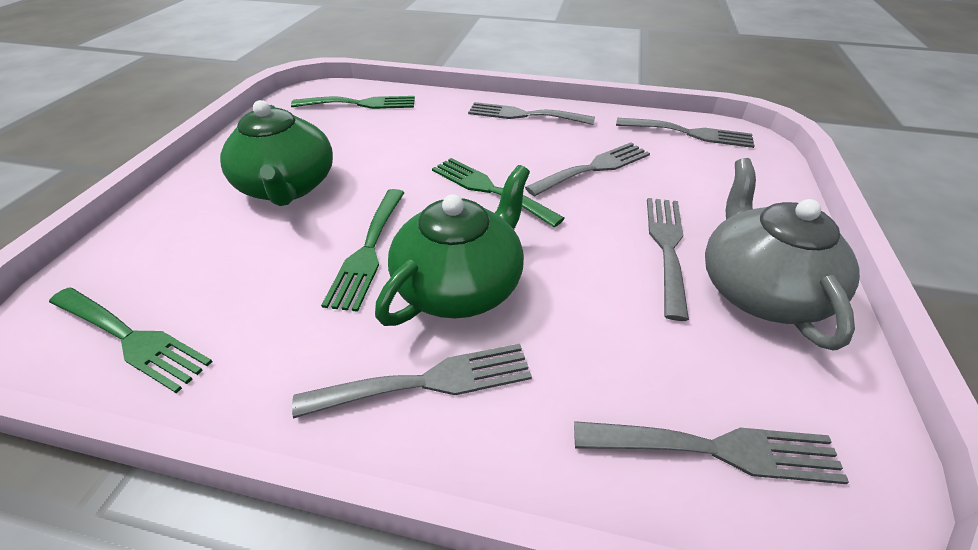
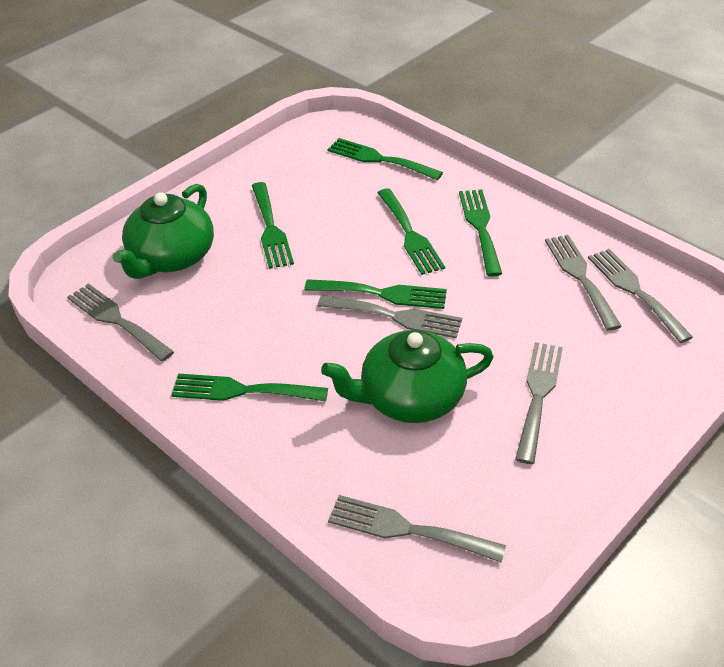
green fork: [49,288,212,393] [291,96,415,109] [321,189,405,312] [432,158,565,227] = 4 -> [171,373,328,402] [252,182,294,269] [304,279,447,309] [328,138,443,180] [377,189,445,275] [459,190,502,276] = 6
grey teapot: [705,158,860,350] = 1 -> none = 0

